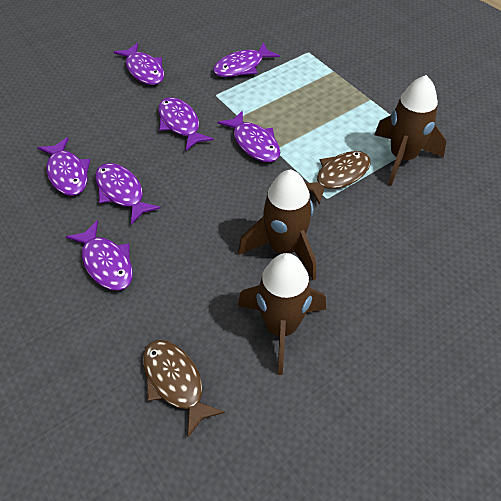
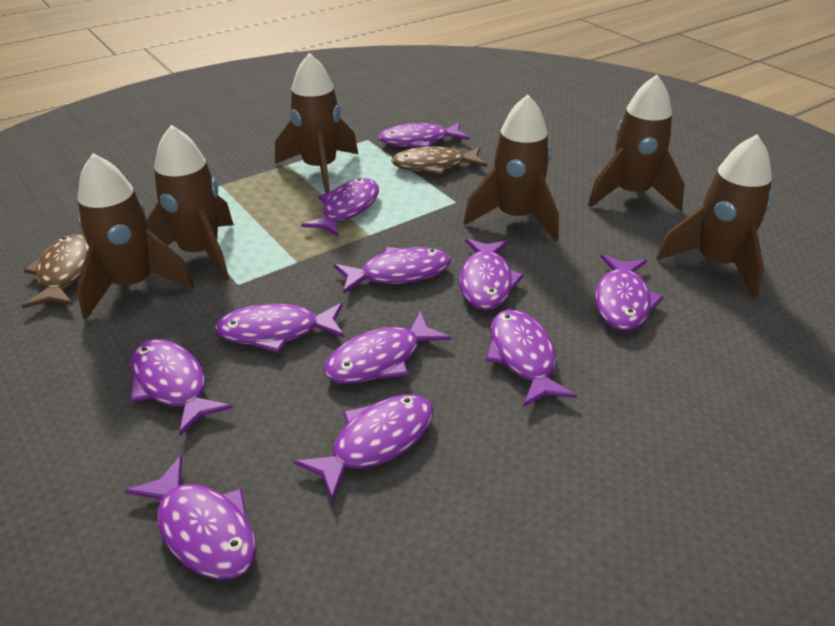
brown rocket: [238,169,316,280] [238,253,326,375] [374,75,446,186] = 3 -> [77,153,194,319] [147,125,234,281] [275,53,358,193] [463,95,559,242] [588,75,685,211] [656,134,772,299] = 6
purple fish: [37,137,90,196] [66,220,133,291] [95,163,161,225] [114,43,164,85] [158,97,214,151] [213,42,280,77] [217,110,281,162] = 7 -> [125,455,257,580] [130,339,233,436] [215,303,345,353] [294,394,433,501] [301,178,379,237] [323,311,451,384] [334,247,451,294] [378,122,469,148] [459,238,524,310] [485,310,577,407] [595,254,663,331] = 11

